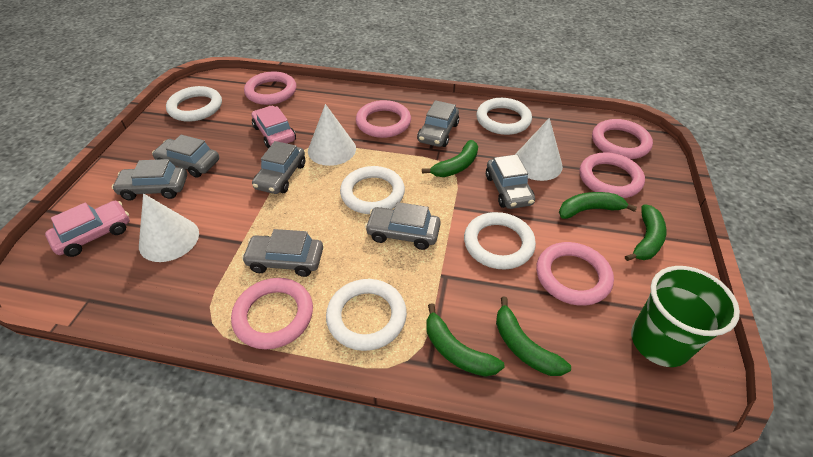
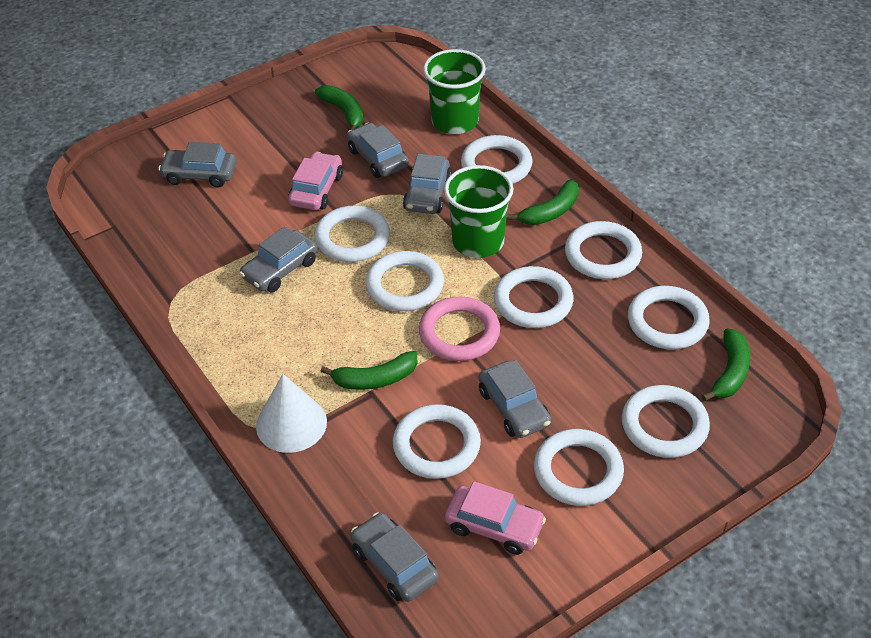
green banana: [422,140,478,177] [426,303,504,377] [496,297,571,376] [559,192,637,219] [625,204,666,261] = 5 -> [315,85,363,130] [320,351,417,390] [508,179,579,225] [702,328,750,402] = 4
green cup: [631,266,740,367] = 1 -> [423,49,486,134] [444,165,513,258] = 2
grey car: [112,159,187,201] [152,135,219,178] [242,229,323,277] [252,141,305,194] [365,202,441,250] [417,100,459,147] [486,154,535,209] = 7 -> [158,142,237,188] [239,226,318,292] [347,123,409,178] [351,512,439,602] [403,154,452,214] [479,360,551,438] = 6
pink ring: [231,278,313,349] [244,71,297,105] [356,100,411,138] [536,242,614,306] [580,152,645,198] [592,119,653,159] = 6 -> [419,297,500,361] = 1
white cone: [139,193,199,262] [308,104,356,166] [515,118,563,181] = 3 -> [256,374,327,453] = 1
white ring: [166,86,222,122] [326,279,407,351] [340,166,405,214] [464,212,536,270] [476,98,532,135] = 5 -> [314,206,390,262] [366,251,444,311] [393,404,481,479] [461,135,532,184] [494,266,574,328] [534,429,624,506] [565,221,642,279] [622,385,710,458] [628,286,710,349] = 9

